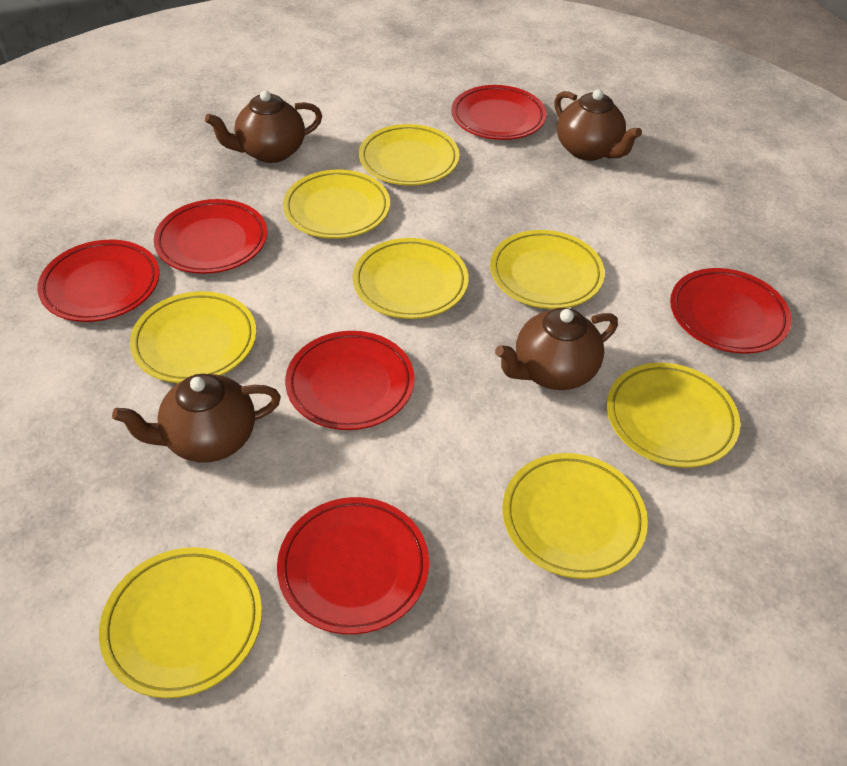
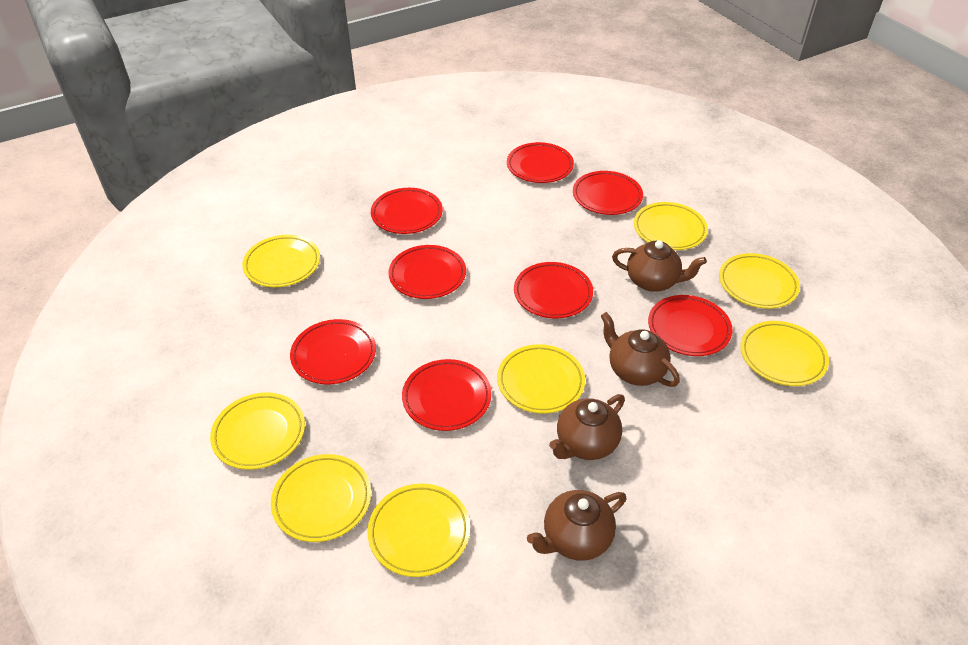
red plate: [37,240,159,322] [154,199,267,274] [277,497,429,634] [285,331,414,430] [451,85,547,140] [670,268,791,354] = 6 -> [290,319,376,384] [371,188,443,234] [388,245,466,299] [402,359,492,431] [507,142,574,183] [514,262,593,318] [573,171,643,215] [648,295,733,356] = 8

